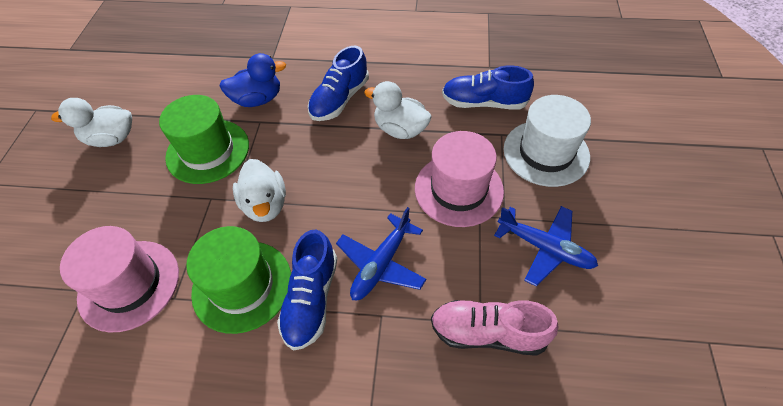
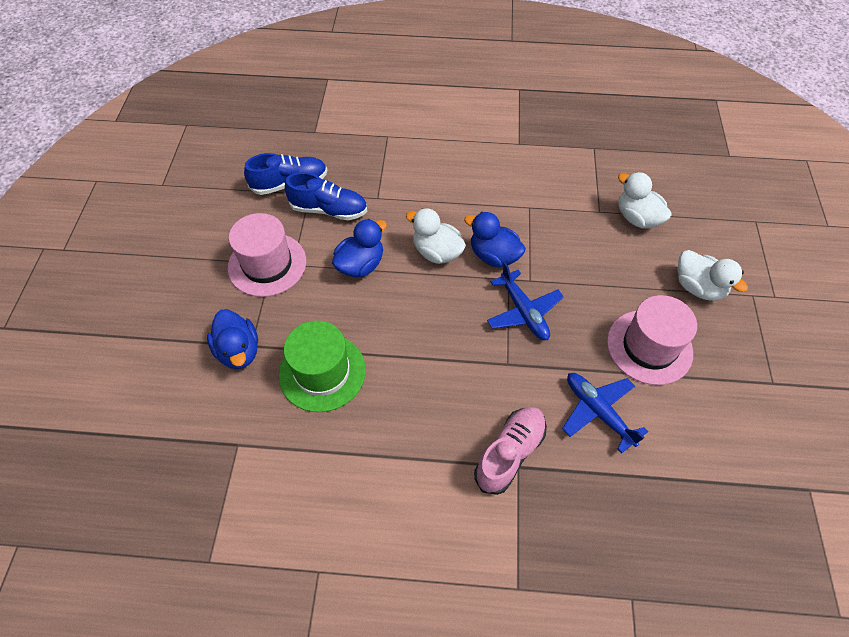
blue duck: [219,53,286,107] = 1 -> [207,309,258,369] [332,219,387,277] [464,212,526,267] = 3
blue shoe: [277,230,337,350] [308,45,369,121] [442,65,534,110] = 3 -> [244,153,327,195] [285,172,367,220] = 2
green hat: [159,95,249,184] [186,226,291,334] = 2 -> [279,321,366,412] = 1
white hat: [504,95,591,187] = 1 -> none = 0

